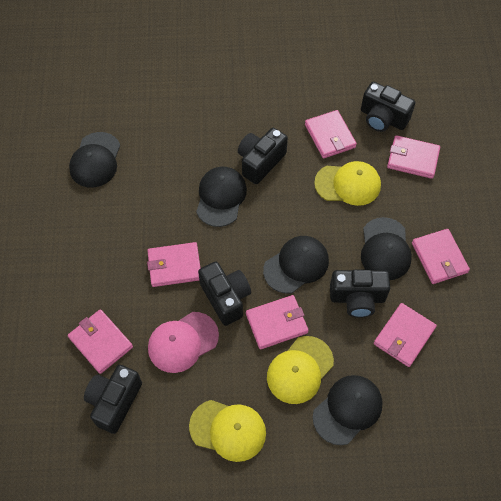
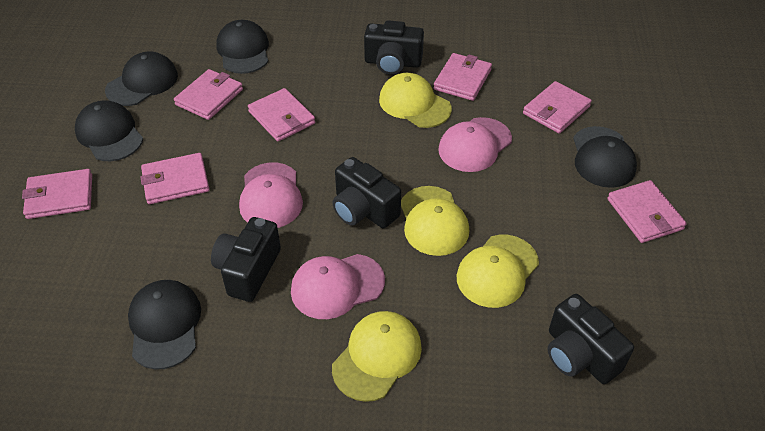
black camera: [84,365,142,434] [198,262,251,326] [238,128,288,184] [330,270,390,318] [361,82,415,132] = 5 -> [211,217,281,302] [332,157,401,228] [364,20,424,75] [548,294,634,384] = 4
pink cap: [148,312,219,373] = 1 -> [239,162,303,228] [291,254,385,319] [438,117,512,172] = 3
yellow cap: [189,400,266,462] [267,336,334,404] [314,161,381,206] = 3 -> [332,311,422,402] [379,73,452,128] [401,186,469,256] [457,235,539,308] = 4

